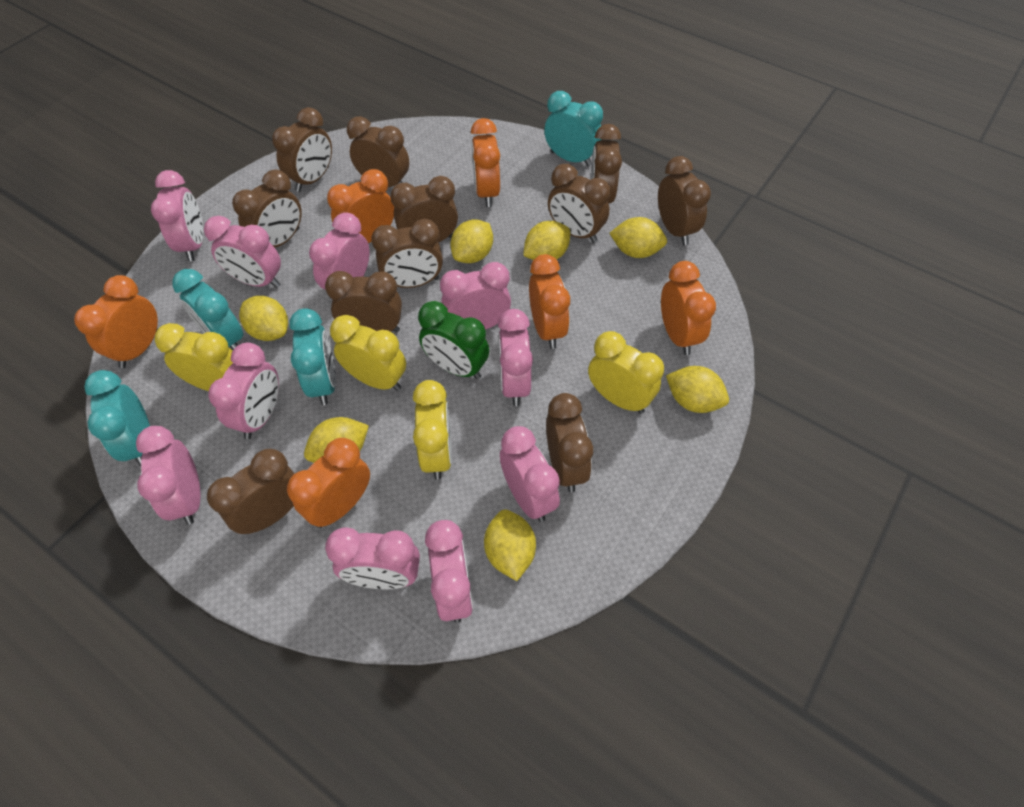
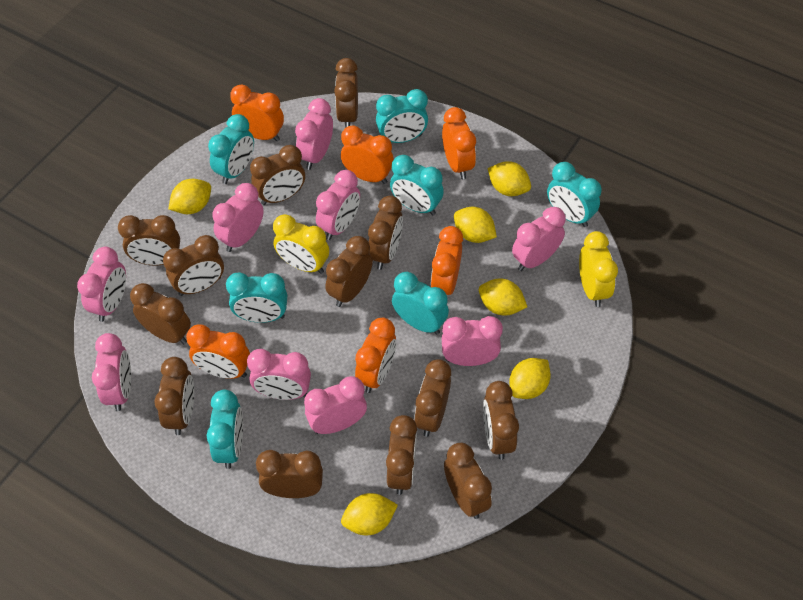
brown clock: [207,449,294,534] [232,169,302,248] [272,107,332,192] [325,271,402,333] [347,116,409,187] [371,219,443,288] [390,176,458,242] [546,393,593,493] [548,164,610,243] [590,124,622,203] [658,156,711,245] = 11 -> [118,215,180,266] [130,283,191,344] [154,357,194,435] [163,235,224,296] [250,145,305,205] [256,450,323,498] [325,236,373,307] [334,58,358,128] [368,196,403,270] [386,415,417,495] [414,359,451,437] [444,443,492,519] [483,381,519,460] = 13
green clock: [418,301,489,379] = 1 -> none = 0
pink clock: [136,426,201,525] [151,170,203,261] [204,216,281,288] [208,342,279,439] [309,212,369,290] [325,527,420,589] [425,520,473,623] [440,262,511,330] [498,309,533,406] [500,426,560,522] = 10 -> [77,247,126,322] [92,333,131,411] [212,183,264,252] [247,349,311,400] [295,98,333,170] [304,376,367,434] [316,170,360,240] [442,316,503,366] [512,207,566,271] = 9
turquoise clock: [84,370,150,467] [172,269,243,350] [290,308,336,405] [544,91,603,166] = 4 -> [206,389,243,469] [208,114,254,184] [226,272,287,323] [376,89,428,143] [390,155,444,215] [392,272,449,335] [547,162,602,227] = 7
yellow clock: [154,323,233,391] [330,315,406,391] [413,380,452,480] [588,331,664,414] = 4 -> [273,214,329,274] [579,231,618,307] = 2
yellow lemon: [239,296,288,341] [304,417,369,463] [451,220,493,263] [484,510,536,581] [523,221,570,260] [609,217,667,258] [666,366,729,413] = 7 -> [168,179,211,214] [341,493,398,535] [454,207,497,243] [479,278,527,316] [487,161,531,196] [509,358,551,399] = 6

